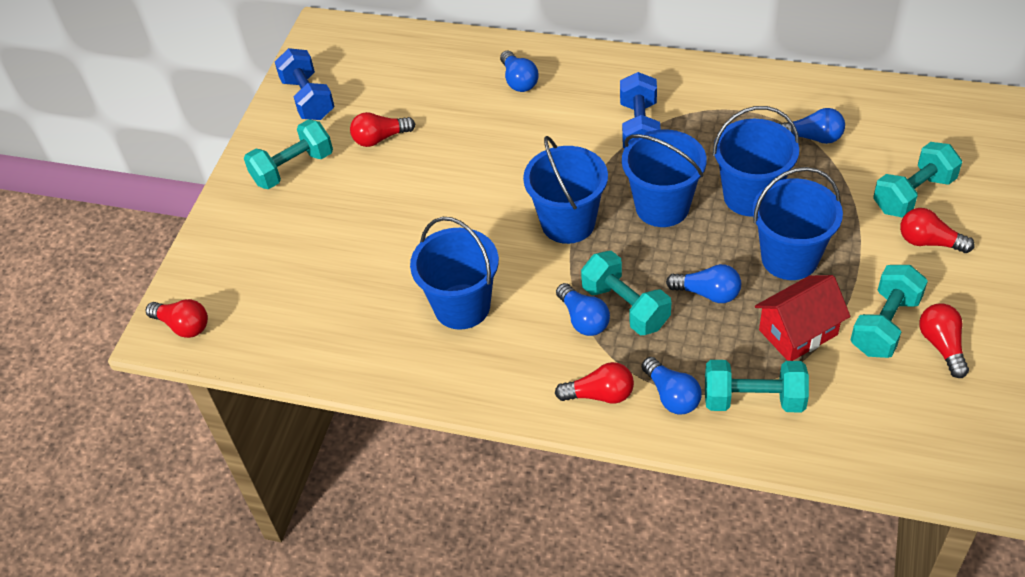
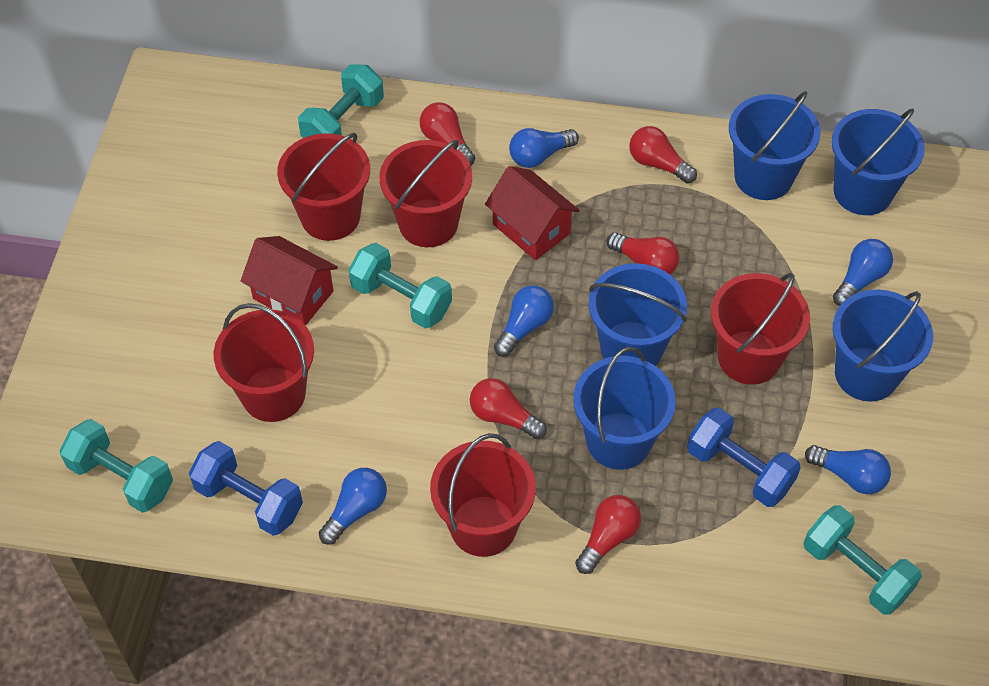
red bucket: none = 0 -> [214,303,314,422] [277,133,370,241] [379,140,472,247] [430,433,536,557] [711,273,810,385] = 5
red house: [755,275,850,361] = 1 -> [241,236,338,326] [485,166,580,260] = 2
turquoise dumbbell: [244,119,333,189] [581,251,671,335] [705,360,809,413] [851,265,928,358] [873,142,962,218] = 5 -> [59,419,173,513] [298,64,384,138] [348,243,452,328] [804,505,922,615] = 4

